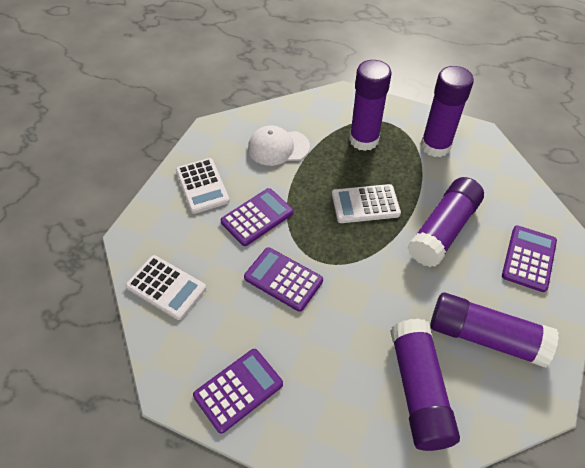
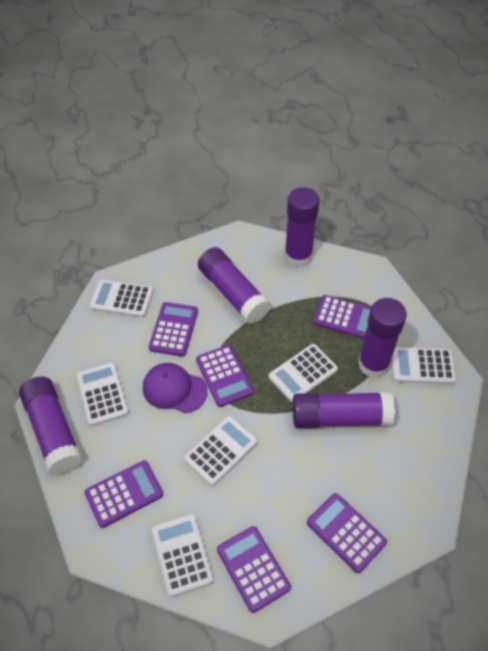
purple calculator: [193,349,283,433] [221,188,293,246] [244,247,323,312] [502,225,557,292] = 4 -> [85,460,163,528] [149,302,198,357] [196,345,254,407] [217,526,291,613] [307,493,387,573] [313,295,371,339] = 6
purple cap: none = 0 -> [143,363,207,413] = 1
white calculator: [126,255,206,320] [176,158,230,214] [332,184,401,223] = 3 -> [77,362,129,426] [90,280,153,317] [152,514,213,597] [184,416,258,486] [269,344,338,402] [391,347,456,384] = 6
white cap: [248,126,310,166] = 1 -> none = 0

